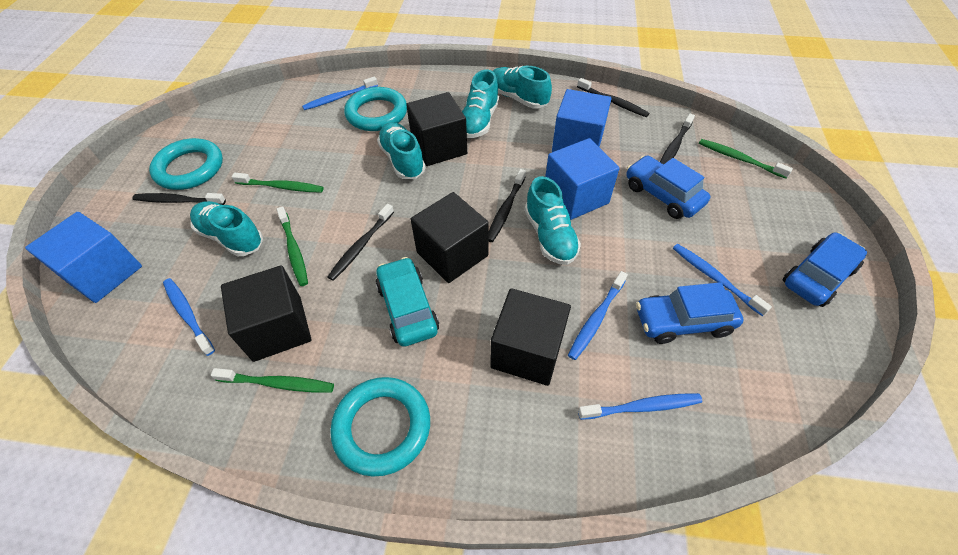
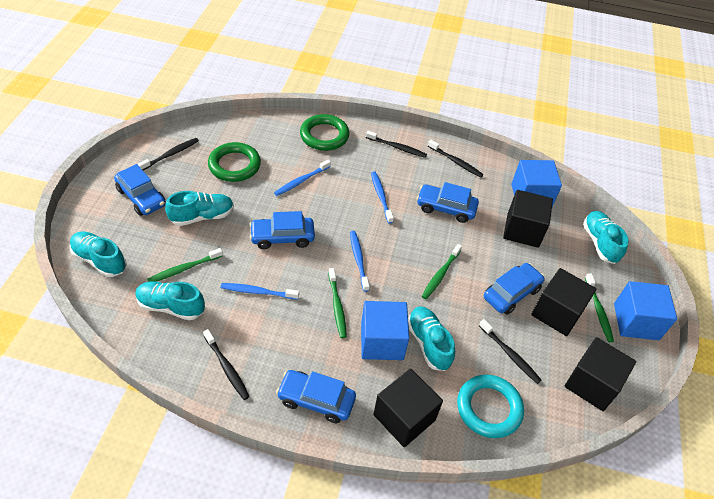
blue car: [626,155,710,219] [636,282,744,344] [783,232,867,307] = 3 -> [114,164,166,216] [249,211,315,249] [276,370,356,423] [417,182,479,223] [484,263,545,314] = 5
blue toothbrush: [163,278,215,356] [302,76,378,110] [568,271,628,360] [578,393,702,420] [673,244,772,316] = 5 -> [221,283,299,300] [274,160,331,196] [350,231,370,292] [371,171,394,224] = 4
green ring: none = 0 -> [208,142,261,182] [300,114,349,151] = 2
turquoise car: [376,257,439,347] = 1 -> none = 0
turquoise ring: [149,138,223,190] [330,377,430,477] [344,87,407,131] = 3 -> [457,374,524,438] = 1

